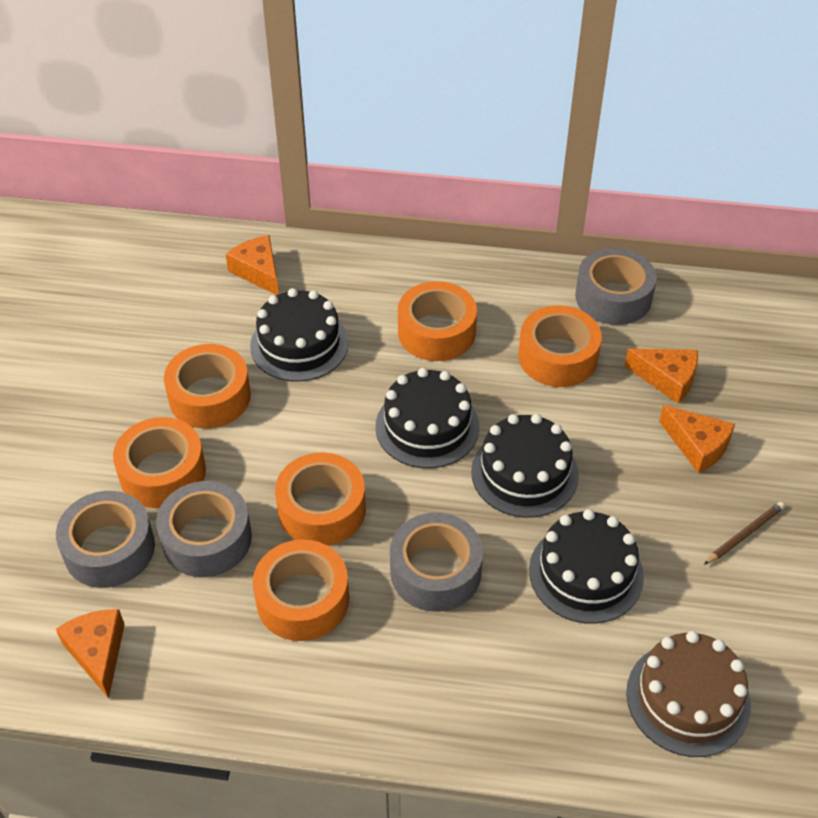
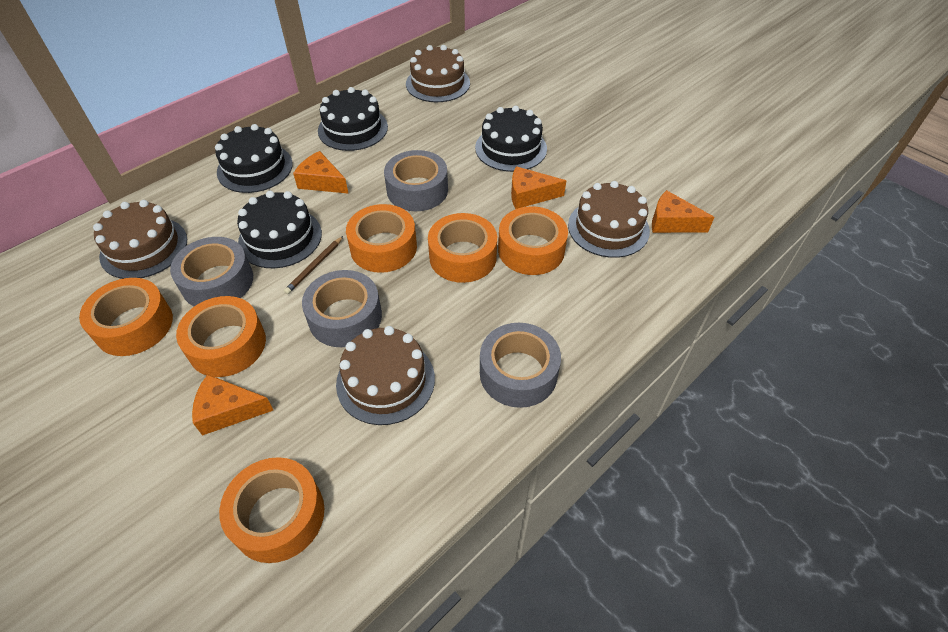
brown cake: [626,631,751,757] = 1 -> [93,200,187,279] [336,326,435,425] [406,45,470,102] [568,181,650,258] = 4

